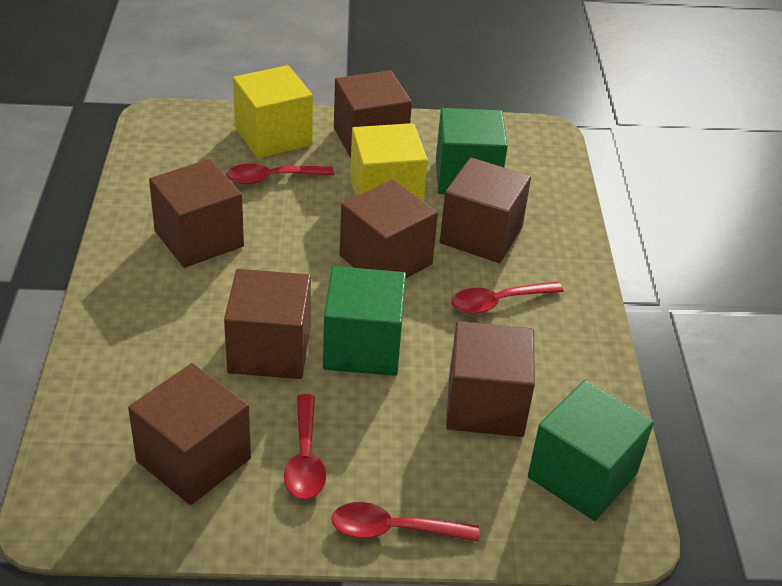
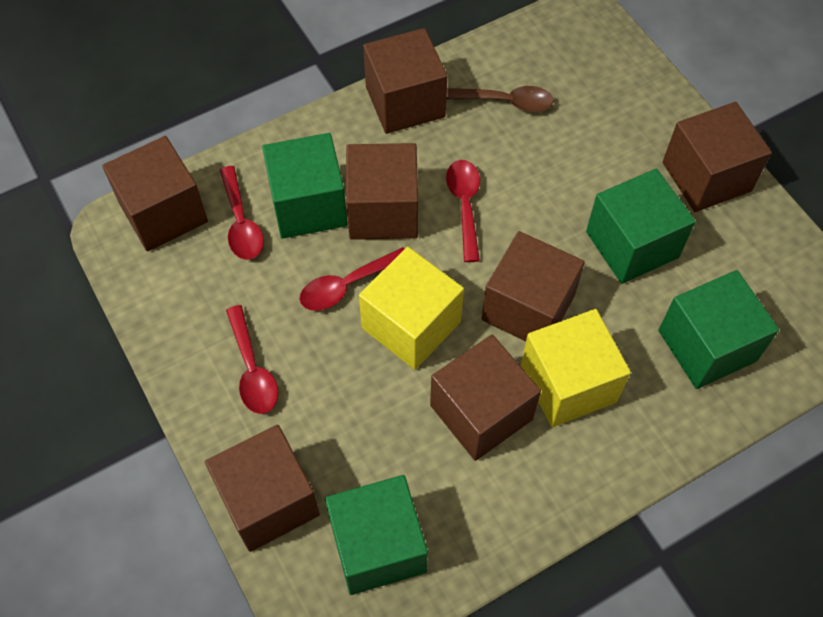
brown spoon: none = 0 -> [446,86,554,112] = 1
green cube: [323,266,406,376] [436,108,508,194] [528,380,654,521] = 3 -> [262,133,348,239] [325,475,428,595] [586,169,696,284] [658,270,779,389] = 4

